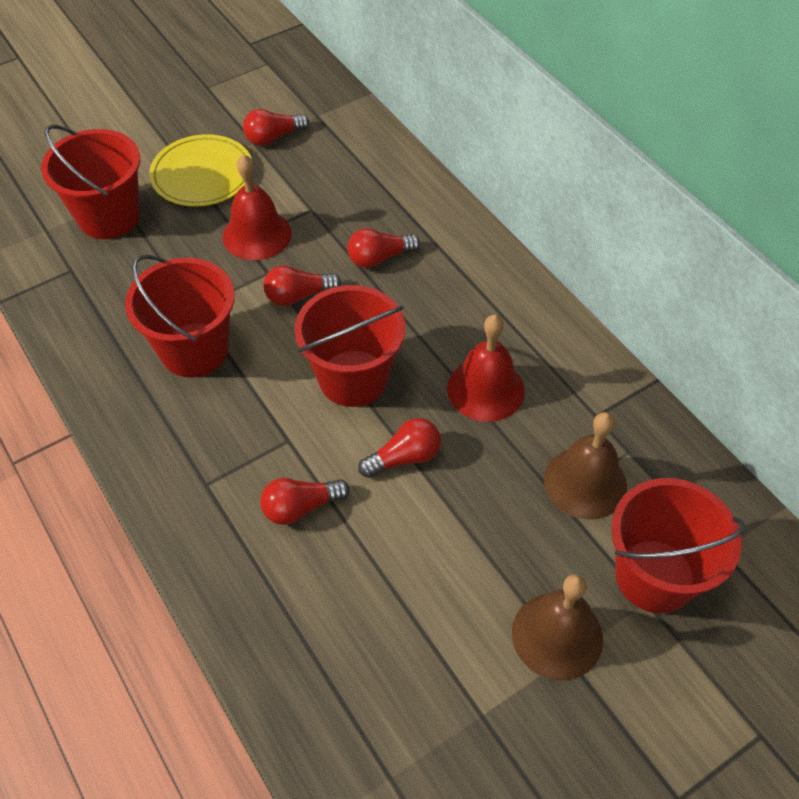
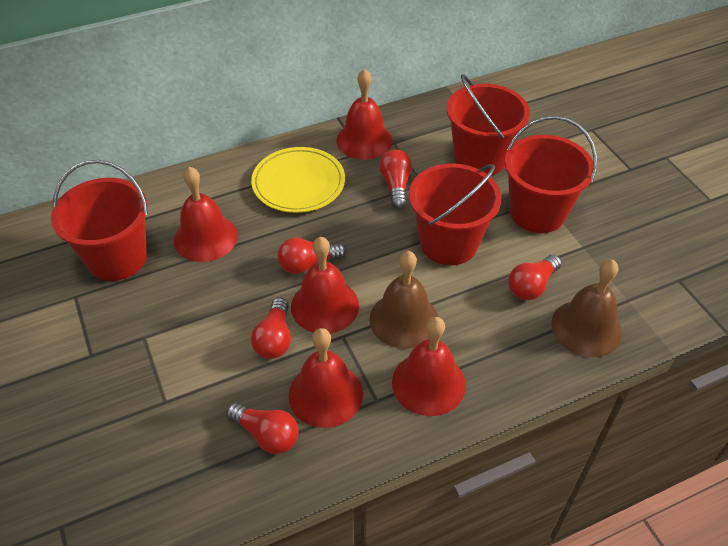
red bell: [222,154,292,260] [447,315,525,422] = 2 -> [174,167,238,262] [288,328,363,428] [291,237,359,333] [336,69,393,160] [392,317,466,416] = 5

